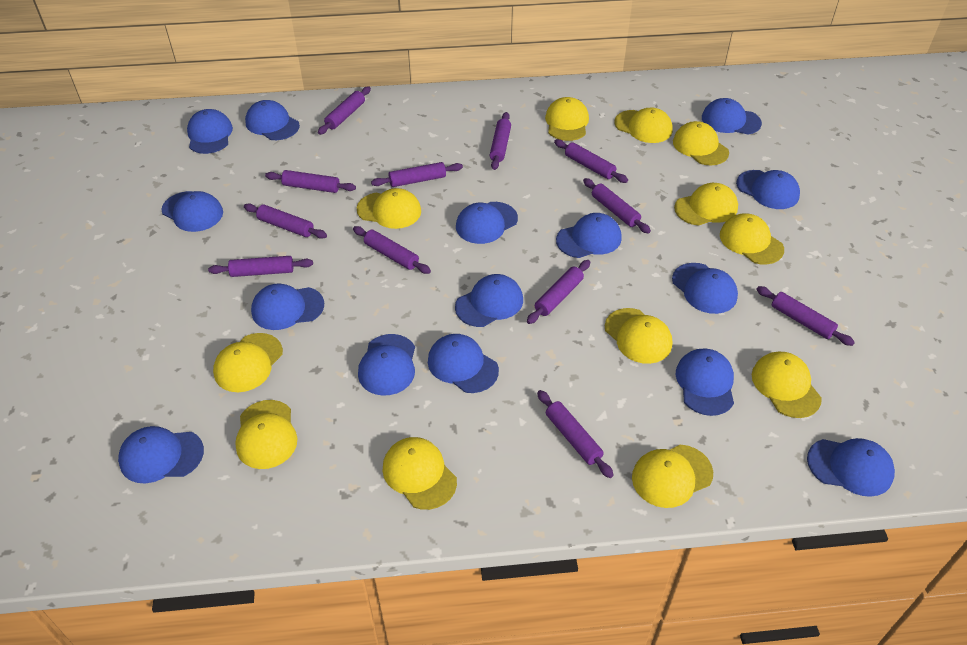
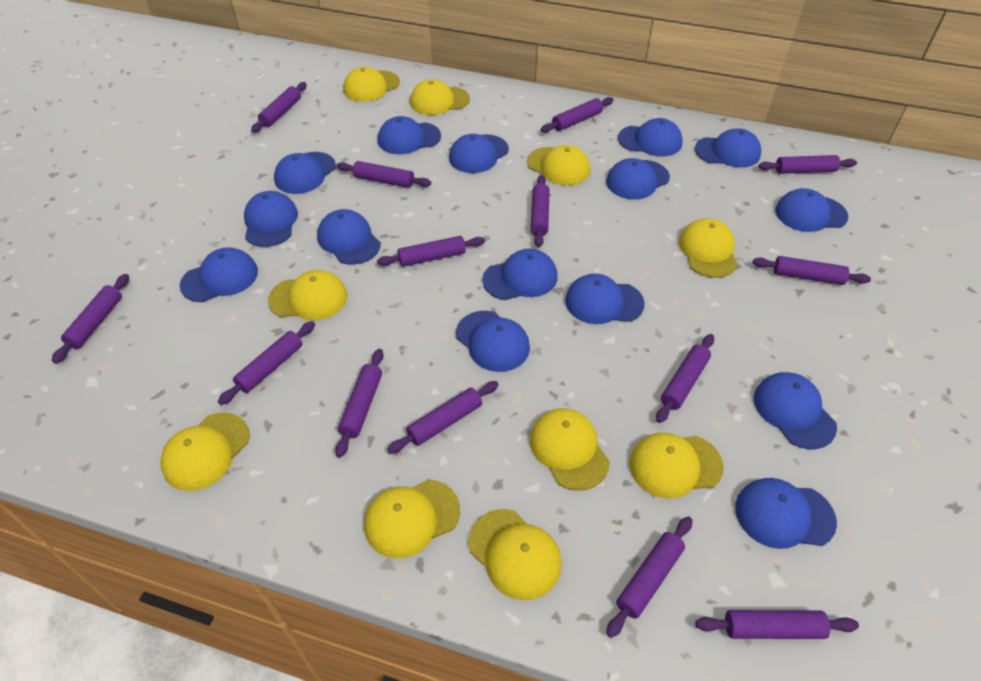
purple rolling pin: [208,256,313,277] [244,203,327,239] [265,170,356,193] [318,86,371,135] [353,226,431,274] [371,162,463,187] [490,112,511,170] [527,260,590,324] [537,390,614,478] [554,139,628,183] [583,178,651,234] [756,286,855,346] = 12 -> [52,274,129,363] [218,321,315,405] [251,82,307,133] [335,349,384,458] [336,161,431,188] [377,236,485,267] [387,381,499,454] [530,175,550,247] [541,97,614,133] [606,516,692,638] [656,334,714,423] [695,610,859,639] [752,256,871,285] [758,155,857,174] = 14
yellow cap: [213,333,283,392] [235,400,298,469] [357,188,421,229] [382,437,457,510] [545,97,589,141] [605,308,672,364] [614,107,673,143] [632,445,713,508] [673,121,729,165] [674,183,738,226] [720,213,784,264] [752,352,822,418] = 12 -> [160,413,250,491] [268,270,347,320] [343,67,400,102] [364,479,460,558] [410,79,470,115] [468,509,562,600] [527,145,590,185] [530,408,610,491] [629,433,724,498] [679,218,737,278] = 10

